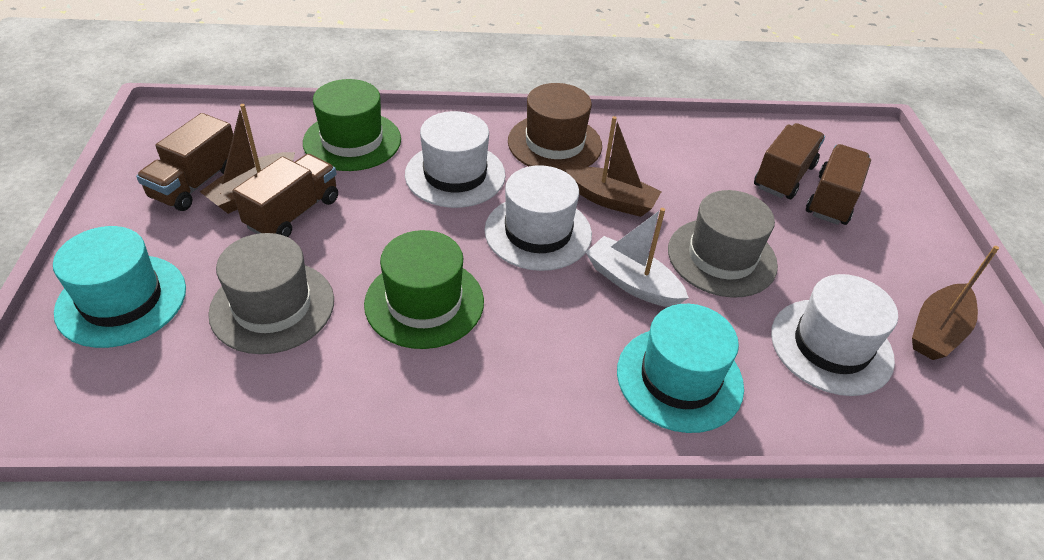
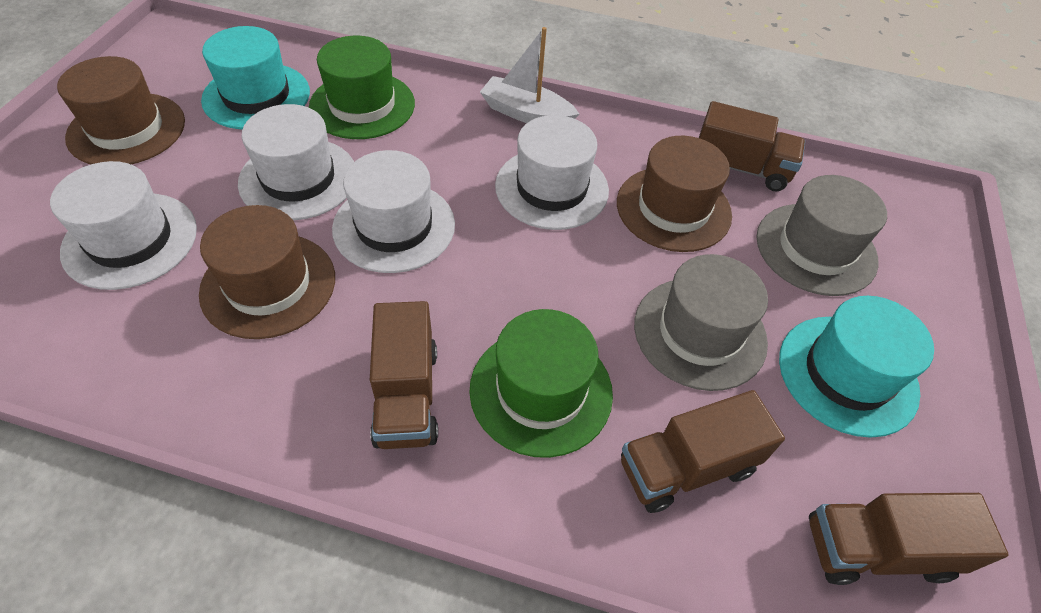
brown boat: [200,104,295,214] [564,116,662,217] [912,246,999,360] = 3 -> none = 0
brown hat: [508,83,602,172] = 1 -> [57,56,185,165] [199,205,335,339] [617,136,732,252] = 3
white hat: [405,111,506,208] [484,165,592,271] [771,274,898,396] = 3 -> [50,161,197,290] [238,104,354,220] [332,150,455,273] [495,115,609,230] = 4

